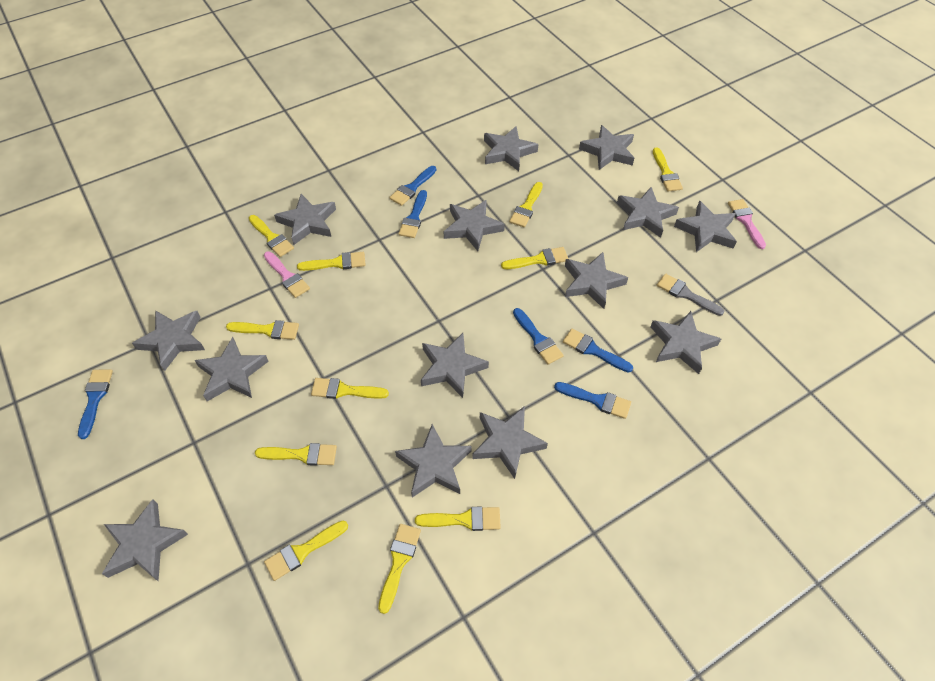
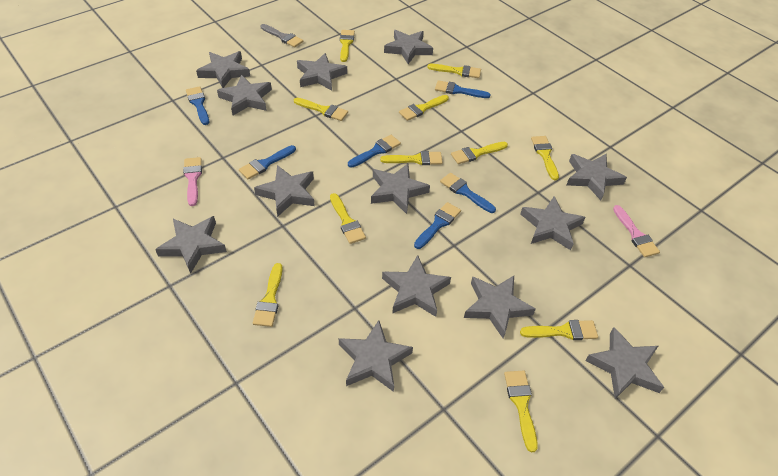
grey star: [102,499,188,581] [132,310,205,371] [194,337,269,401] [274,194,336,245] [395,424,472,498] [421,333,489,398] [444,200,505,251] [472,406,548,479] [484,126,538,171] [565,252,628,309] [579,125,634,170] [617,187,679,238] [650,311,721,374] [674,201,737,252] = 14 -> [155,216,227,274] [196,51,251,88] [217,75,272,115] [254,165,315,217] [297,53,347,91] [339,320,413,392] [371,164,430,214] [382,255,451,317] [384,30,433,64] [464,276,536,338] [520,196,586,250] [567,154,627,200] [585,327,664,399] = 13

